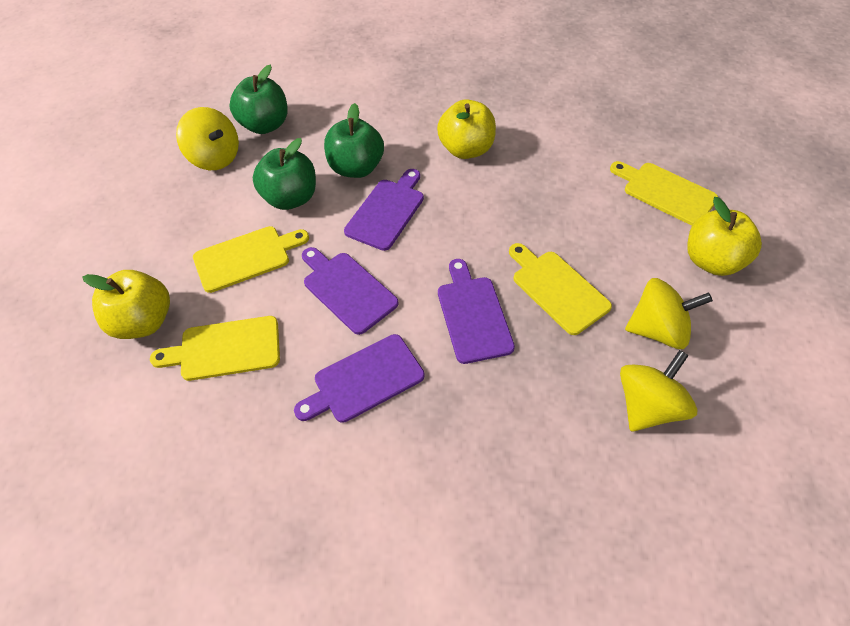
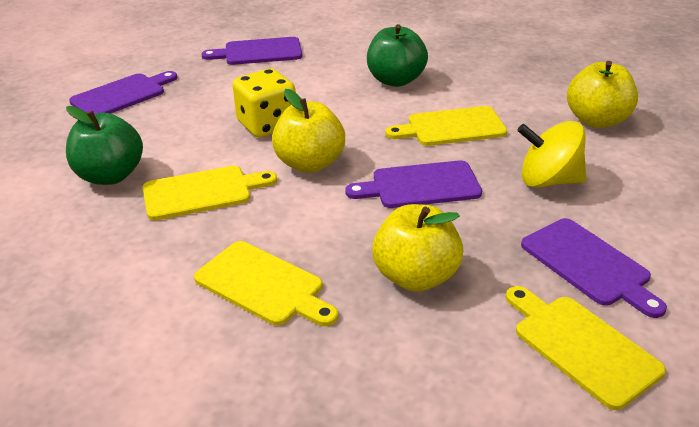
green apple: [229,65,288,134] [253,138,316,210] [324,103,384,178] = 3 -> [66,106,143,185] [367,24,428,87] = 2
yellow dice: none = 0 -> [232,68,296,137] = 1
yellow spinning top: [176,107,239,170] [620,350,697,431] [625,278,713,349] = 3 -> [517,121,586,188] = 1

